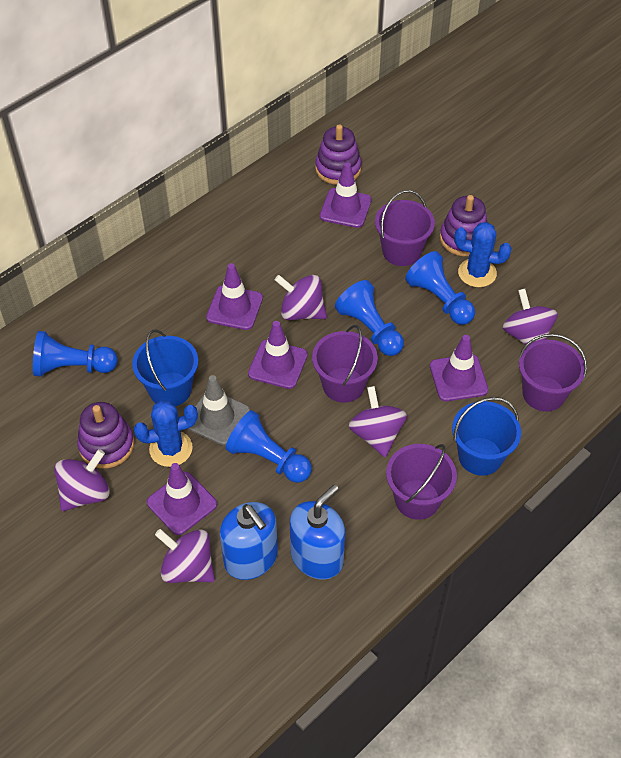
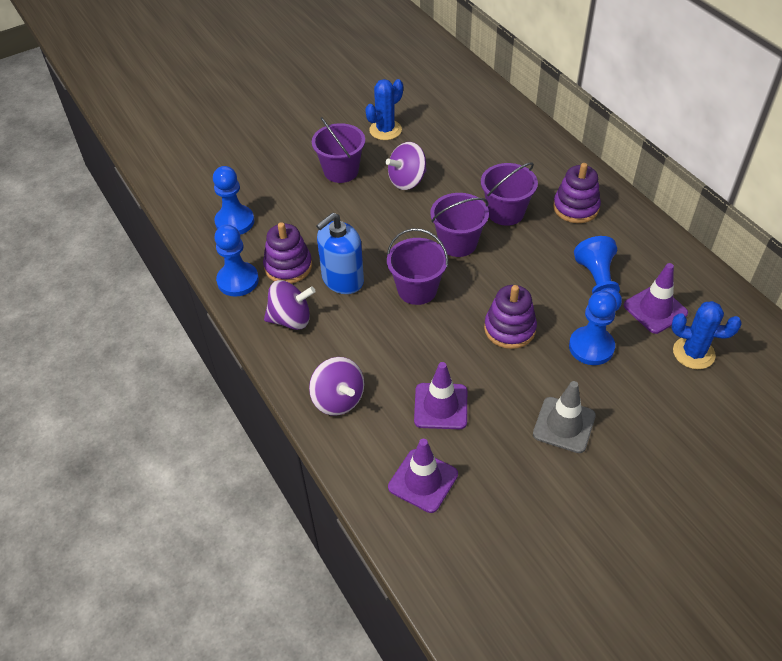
blue bucket: [132,330,198,406] [452,397,521,476] = 2 -> none = 0
blue soap dispenser: [220,502,278,580] [290,485,345,579] = 2 -> [316,212,364,294] = 1
purple spinning top: [54,449,110,511] [155,529,215,583] [275,275,327,320] [348,386,407,457] [503,289,558,345] = 5 -> [264,280,316,330] [309,357,364,416] [386,142,427,190] = 3
purple traffic cone: [147,463,217,535] [206,263,263,330] [248,321,308,389] [320,162,372,228] [430,335,488,401] = 5 -> [388,439,458,513] [414,362,467,429] [624,263,688,334] = 3

